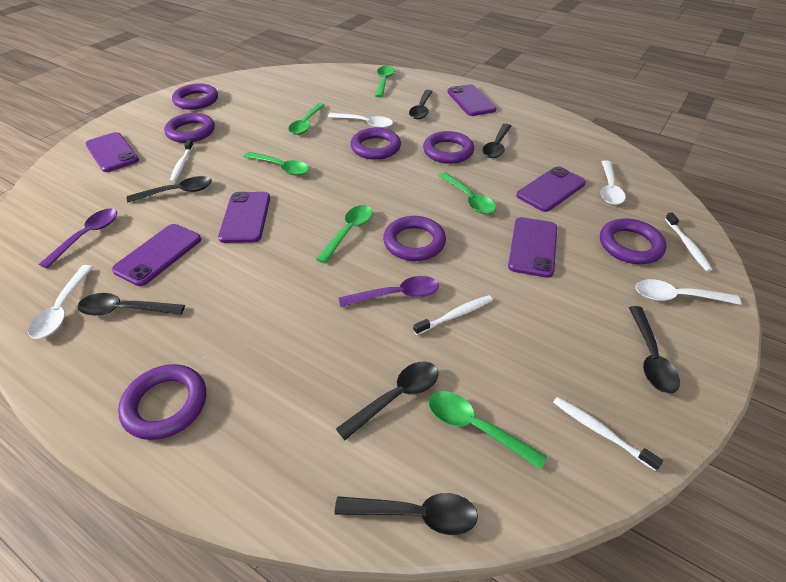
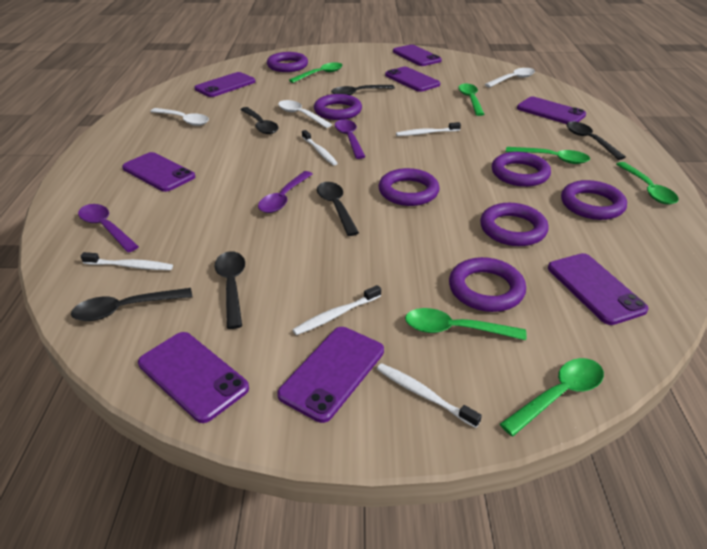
black spoon: [78,293,185,315] [127,176,212,202] [335,493,478,535] [336,362,439,440] [409,90,433,119] [482,124,511,158] [629,306,680,394] = 7 -> [71,288,192,321] [214,251,245,329] [240,107,279,134] [317,182,359,236] [331,85,395,95] [566,121,626,160] = 6
purple phone: [85,132,139,172] [112,224,201,286] [218,192,270,243] [447,84,496,116] [508,217,557,278] [517,166,586,212] = 6 -> [122,152,195,192] [138,332,249,423] [194,72,255,97] [277,327,384,423] [385,67,440,92] [393,45,442,66] [517,97,586,124] [548,253,649,325] = 8
purple spoon: [39,208,117,268] [339,276,439,307] = 2 -> [78,204,139,252] [258,171,313,213] [335,119,365,159] = 3
white spoon: [28,265,93,339] [328,113,393,128] [601,160,626,205] [636,279,741,305] = 4 -> [150,108,209,126] [278,100,332,128] [484,68,535,87] = 3
white toothbrush: [169,140,194,183] [413,295,493,335] [553,397,663,471] [665,212,712,272] = 4 -> [81,252,173,270] [292,285,381,335] [302,130,338,166] [377,363,482,428] [396,122,461,136] = 5

